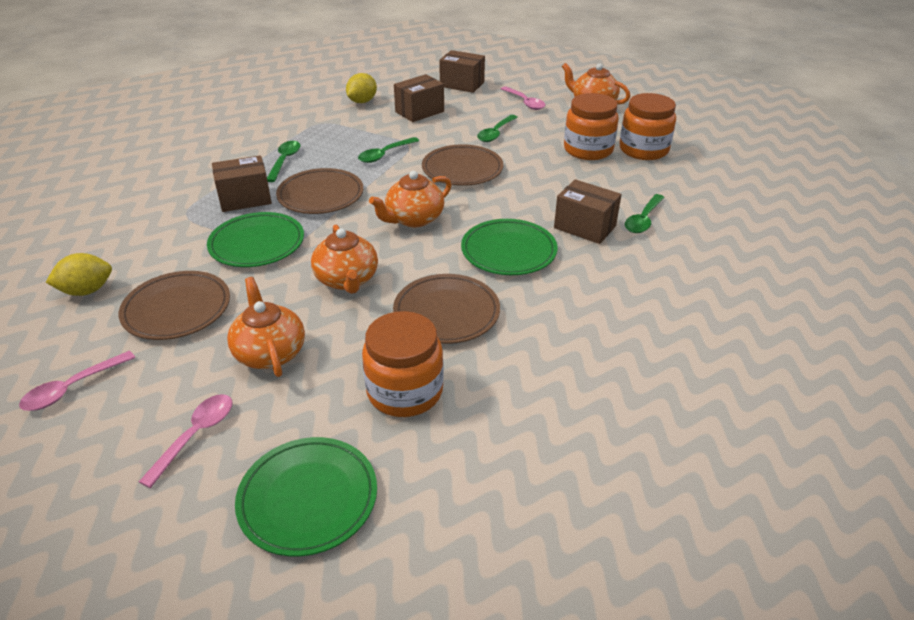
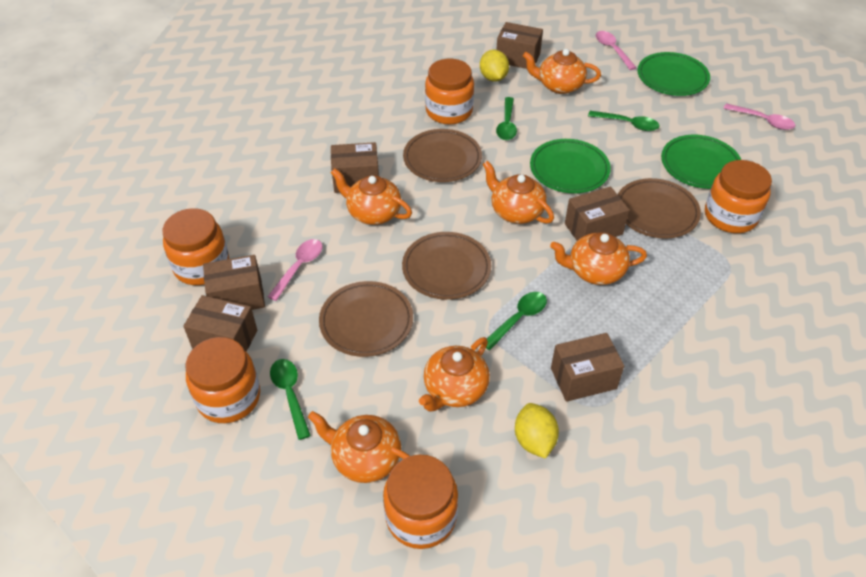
brown box: [212,155,272,212] [394,74,444,122] [439,50,485,93] [554,179,622,244] = 4 -> [183,295,257,351] [203,255,265,310] [331,142,379,193] [496,22,543,69] [551,333,624,402] [565,186,629,241] = 6
orange jar: [362,311,444,417] [564,93,619,160] [619,93,676,160] = 3 -> [162,208,229,285] [186,337,260,423] [383,455,458,549] [425,59,474,125] [705,160,772,233] = 5
orange teapot: [227,277,305,377] [311,225,378,294] [369,171,451,227] [562,63,630,105] = 4 -> [308,411,410,483] [331,168,412,225] [419,337,490,412] [483,161,554,224] [523,49,601,94] [550,232,647,285] = 6

